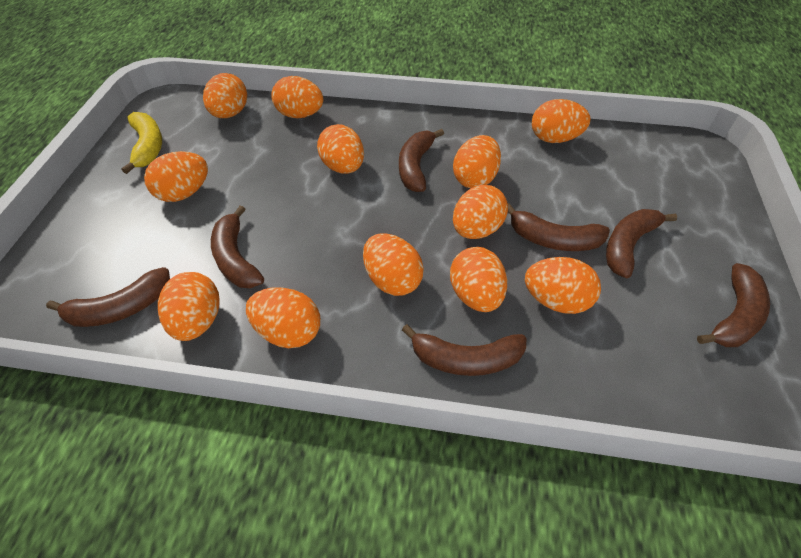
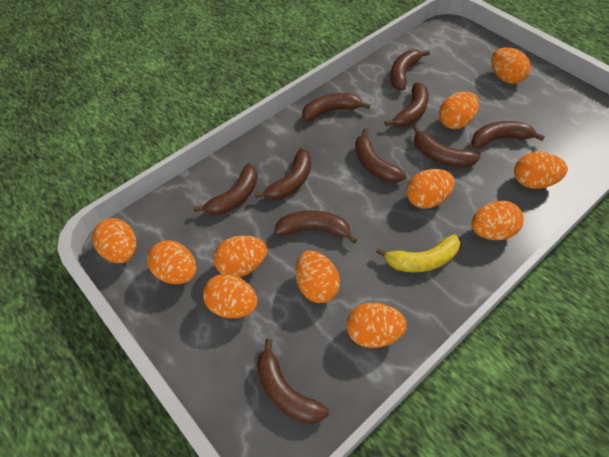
brown banana: [46,267,170,327] [211,206,264,288] [399,129,444,192] [402,324,526,376] [508,203,610,251] [606,209,677,279] [697,263,770,347] = 7 -> [194,163,257,215] [255,148,311,200] [257,339,329,424] [274,210,357,244] [302,93,370,121] [355,128,406,183] [384,82,429,127] [390,49,430,90] [413,125,480,167] [471,121,545,149] = 10
orange egg: [144,151,208,202] [158,272,220,341] [203,73,247,118] [246,287,320,348] [271,76,323,118] [317,124,364,174] [363,233,424,296] [450,247,507,312] [453,135,501,188] [453,185,508,239] [525,257,601,314] [532,99,590,143] = 12 -> [92,218,136,263] [147,240,196,284] [203,274,257,318] [213,236,267,277] [296,251,340,303] [346,303,407,348] [406,169,455,209] [439,92,479,129] [472,201,524,240] [491,47,531,84] [514,152,568,189] = 11

